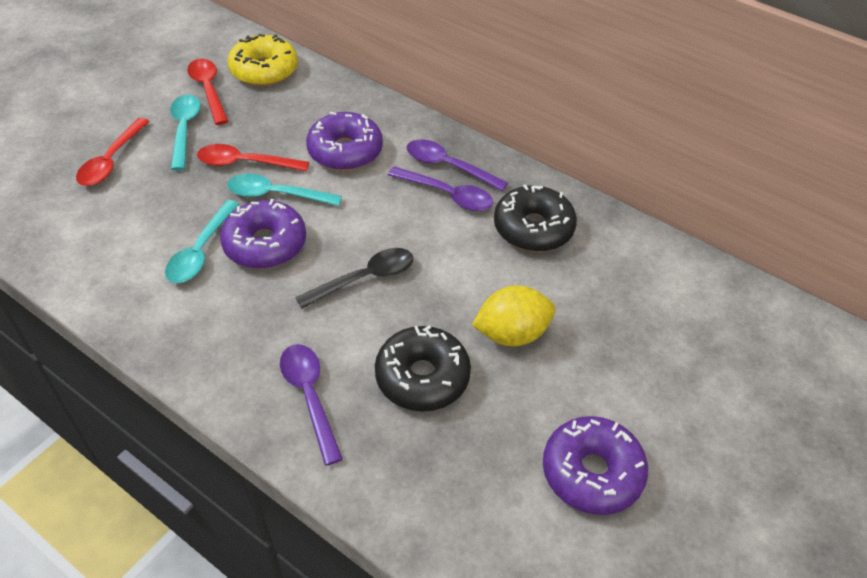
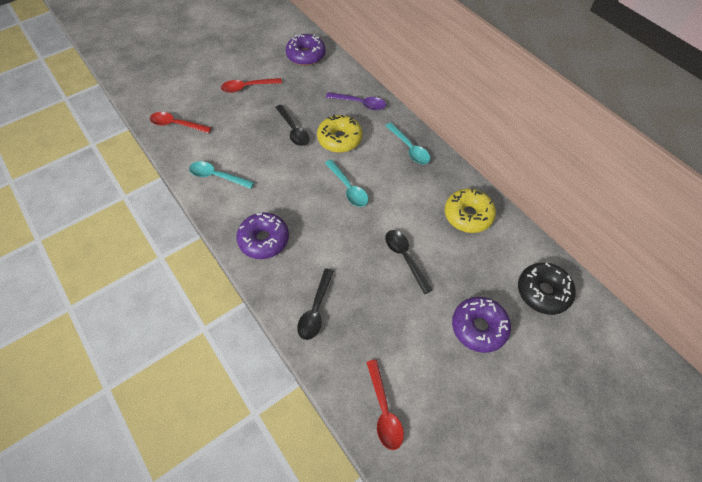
black donut: [375,325,471,411] [494,184,577,252] = 2 -> [518,263,576,315] = 1
black spoon: [295,248,414,309] = 1 -> [275,105,310,146] [297,268,334,340] [385,230,432,294] = 3
purple spoon: [280,344,343,466] [388,167,493,211] [407,139,508,191] = 3 -> [326,92,386,110] = 1
yellow donut: [227,34,298,86] = 1 -> [317,115,362,153] [445,188,496,233] = 2
yellow lemon: [472,285,555,346] = 1 -> none = 0

